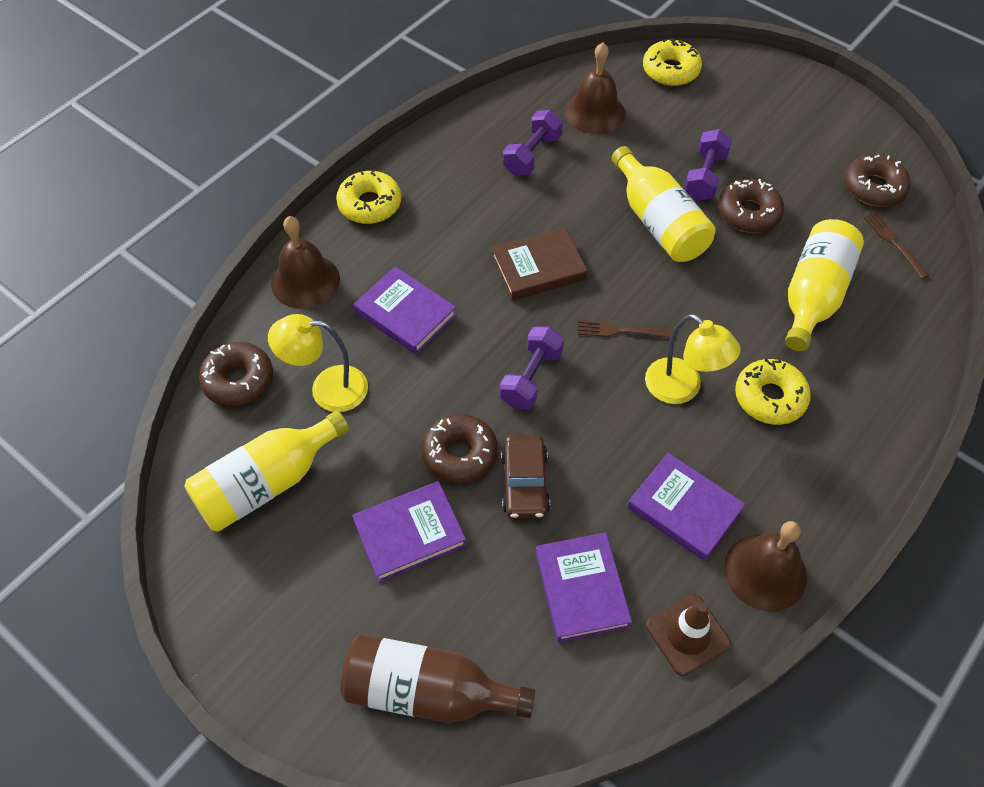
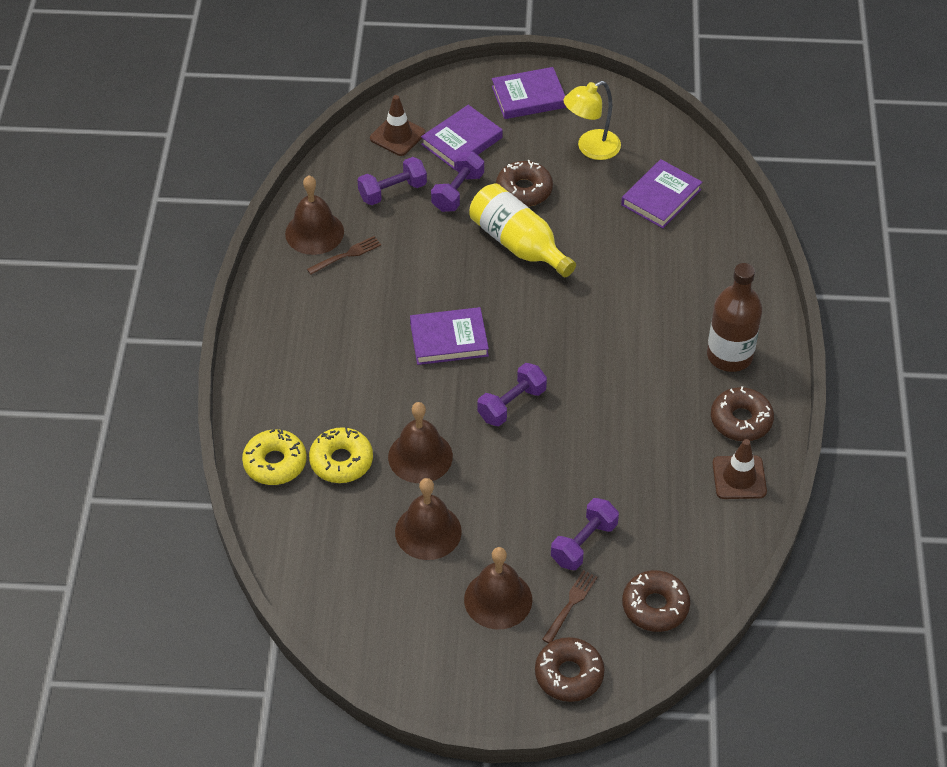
brown bell: [271,216,340,309] [564,42,625,134] [724,521,807,612] = 3 -> [285,176,344,255] [388,402,453,483] [395,478,462,560] [464,547,532,629] = 4
brown book: [492,227,588,300] = 1 -> none = 0
brown car: [501,435,550,518] = 1 -> none = 0
brown traffic cone: [646,594,731,676] = 1 -> [370,95,426,156] [712,439,767,499] = 2
purple dumbbell: [500,326,564,410] [503,110,563,176] [684,129,733,201] = 3 -> [357,157,427,205] [431,151,484,212] [477,363,547,426] [551,498,619,570] = 4
yellow bottle: [184,410,349,532] [611,146,715,262] [785,219,864,351] = 3 -> [469,184,576,277] = 1
yellow donut: [336,169,401,224] [643,38,702,86] [735,359,811,425] = 3 -> [242,429,307,485] [309,427,373,483] = 2
yellow lamp: [268,314,368,412] [645,314,740,404] = 2 -> [563,81,621,160] = 1

